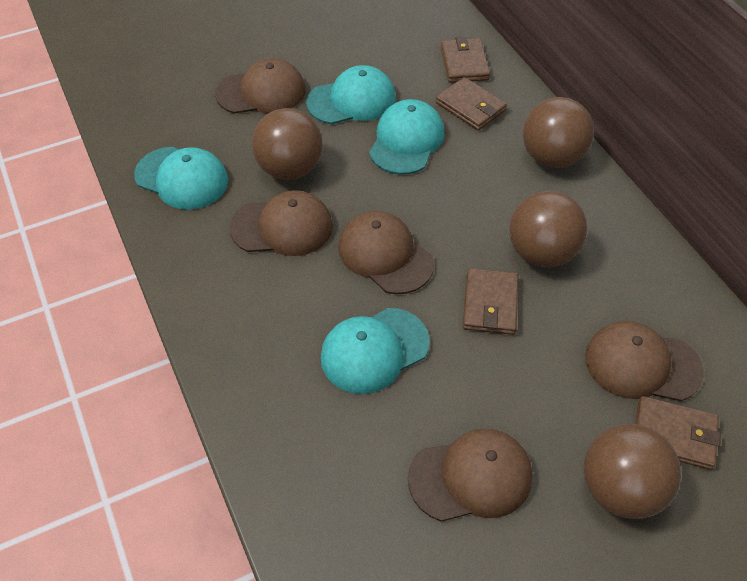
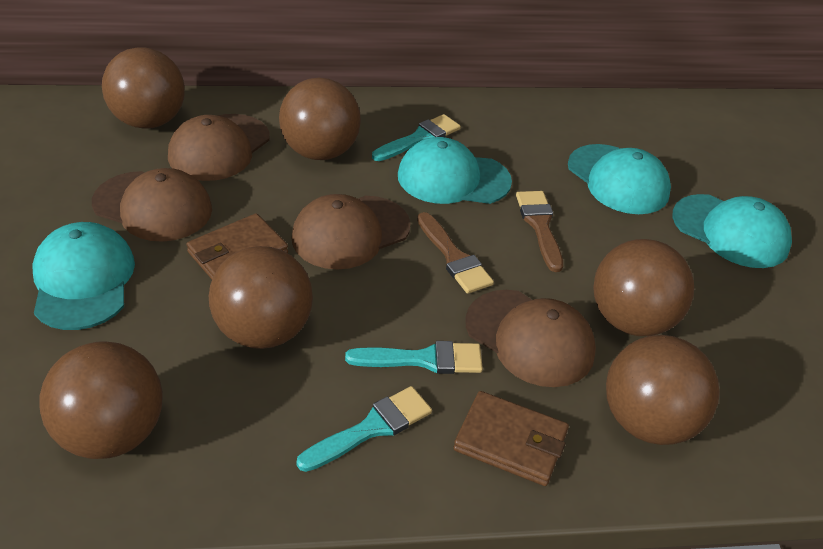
brown ball: [252,108,323,180] [509,191,588,268] [523,97,594,168] [584,424,681,519] = 4 -> [40,341,163,459] [102,47,185,129] [209,246,313,349] [279,78,361,160] [593,239,694,336] [606,335,720,445] = 6
brown brush: none = 0 -> [417,212,494,294] [516,191,563,272] = 2
brown cap: [215,58,305,114] [230,190,333,256] [338,211,434,294] [408,428,532,522] [585,321,704,401] = 5 -> [92,168,212,242] [168,114,270,181] [291,194,411,270] [466,290,596,387] = 4
brown wallet: [436,77,507,131] [441,37,490,83] [463,268,518,335] [635,396,721,470] = 4 -> [186,213,288,279] [454,391,569,486] = 2
turquoise brush: none = 0 -> [296,386,432,472] [345,341,483,374] [372,114,461,161] = 3

